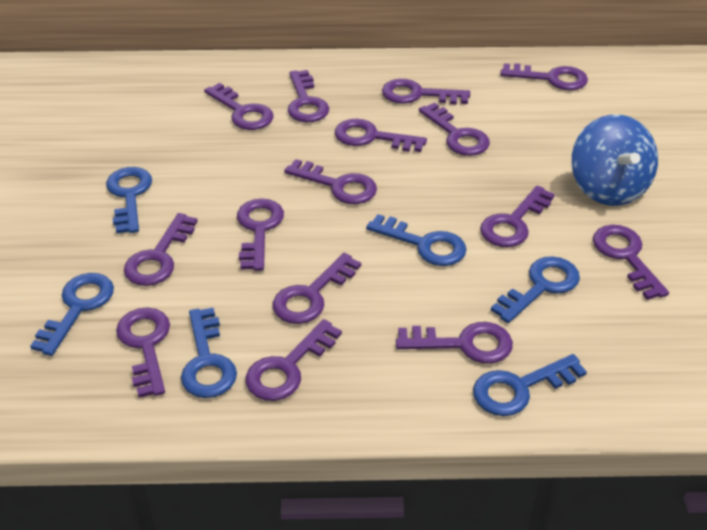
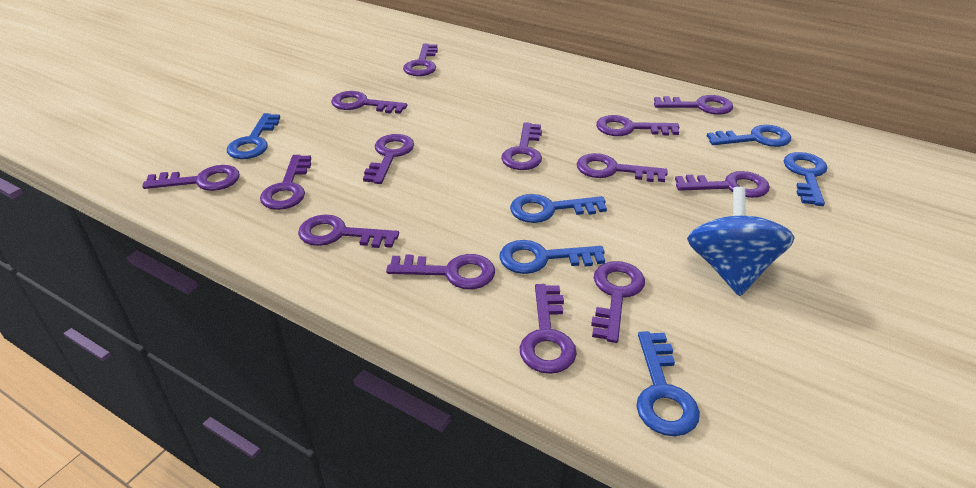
purple key: [116,307,170,398] [124,213,198,286] [204,83,274,130] [237,199,284,271] [246,319,342,401] [273,253,361,324] [284,159,377,204] [288,70,329,122] [335,119,427,152] [382,79,470,105] [396,322,513,364] [419,103,490,156] [480,186,555,247] [500,63,588,90] [593,225,669,300] = 15 -> [142,165,240,191] [260,155,311,210] [298,215,399,248] [331,91,407,114] [363,134,414,184] [386,254,495,289] [403,44,438,76] [501,122,542,170] [519,284,577,374] [576,153,668,182] [591,261,645,343] [596,115,679,136] [654,95,733,115] [675,171,770,198] = 14

